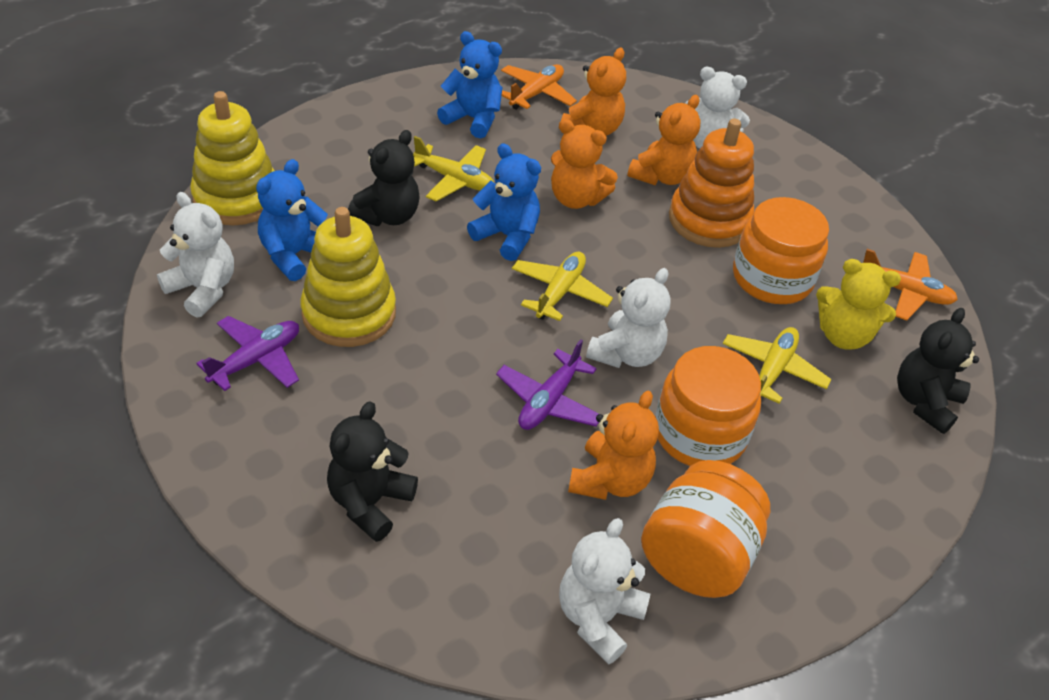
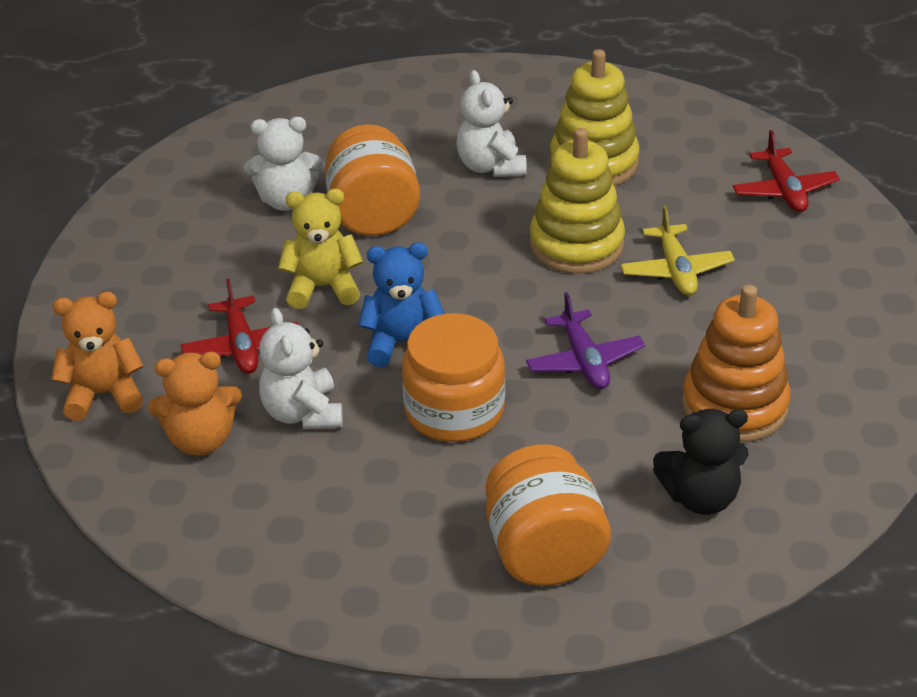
black teddy bear: [327,402,418,542] [348,130,420,226] [897,308,979,434] = 3 -> [653,409,749,515] = 1
blue teddy bear: [256,159,328,281] [437,31,502,138] [467,144,541,261] = 3 -> [358,242,445,367] = 1
orange plane: [501,64,577,110] [863,249,958,321] = 2 -> none = 0
orange teddy bear: [551,119,618,209] [561,48,626,136] [568,391,659,500] [627,95,700,185] = 4 -> [51,292,144,421] [148,352,242,456] = 2
purple plane: [196,316,299,391] [496,339,599,430] = 2 -> [526,292,645,389] = 1
red plane: none = 0 -> [181,278,299,374] [733,130,840,212] = 2
white teddy bear: [157,192,234,318] [559,518,650,664] [586,268,670,368] [685,67,750,149] = 4 -> [244,117,323,211] [259,308,343,429] [456,70,527,177] = 3
yellow plane: [413,136,494,201] [512,251,613,321] [723,327,832,404] = 3 -> [620,205,735,296] = 1

